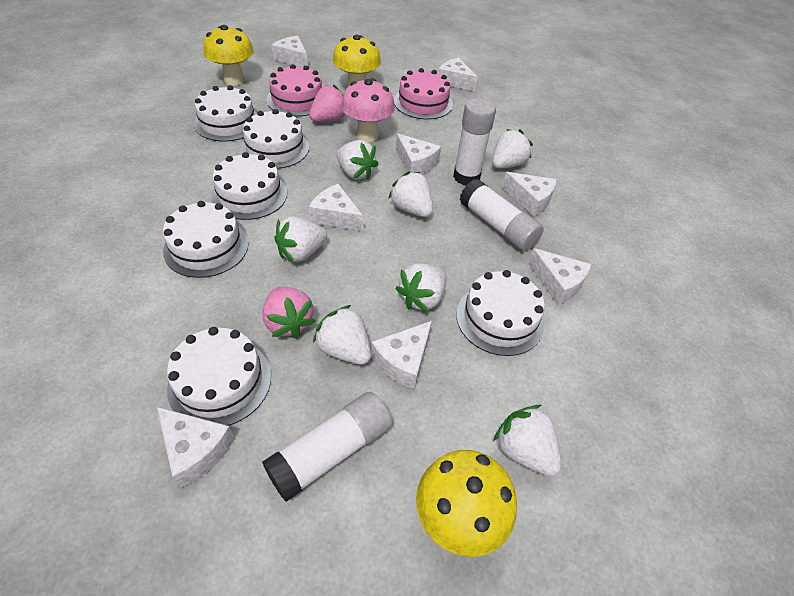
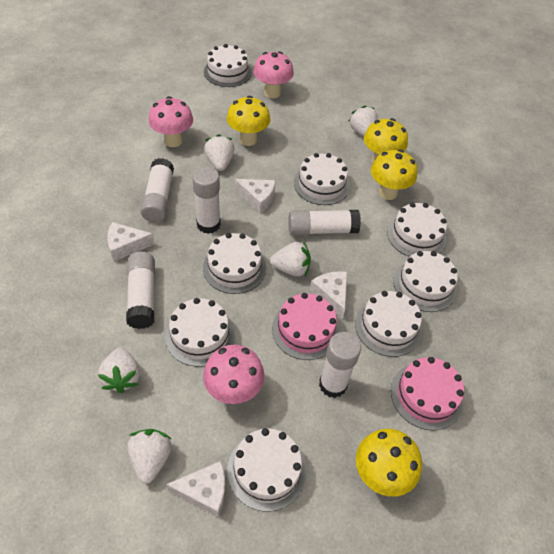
pink mushroom: [341,78,395,142] = 1 -> [148,96,193,147] [203,345,265,404] [253,52,294,98] = 3
pink strawberry: [262,287,316,339] [309,84,345,122] = 2 -> none = 0
white cake: [163,201,249,278] [167,327,271,426] [194,85,257,142] [211,152,287,220] [241,109,309,169] [456,270,545,356] = 6 -> [165,298,235,367] [203,233,266,294] [204,44,252,87] [227,428,307,511] [294,153,350,205] [355,291,422,357] [387,202,447,257] [393,251,458,312] = 8
white cheese: [157,407,235,488] [272,36,308,67] [309,184,363,231] [371,321,432,389] [396,133,441,174] [438,58,478,91] [502,172,556,217] [528,248,591,305] = 8 -> [107,222,155,262] [166,461,225,517] [235,179,275,213] [310,271,347,319] = 4
white glue stick: [262,392,392,502] [453,98,496,185] [460,179,544,251] = 3 -> [126,251,155,329] [141,158,174,222] [192,167,221,234] [288,210,361,235] [319,332,361,398] = 5
white strawberry: [275,216,327,263] [313,305,371,365] [336,140,378,180] [388,171,433,217] [395,263,447,312] [492,129,533,168] [493,405,561,476] = 7 -> [98,348,140,393] [127,429,172,484] [204,134,235,171] [270,241,311,277] [348,106,378,137] = 5
yellow mushroom: [203,25,254,86] [333,35,381,88] [416,450,517,557] = 3 -> [227,96,270,146] [356,429,422,497] [364,118,408,164] [371,149,417,200] = 4

